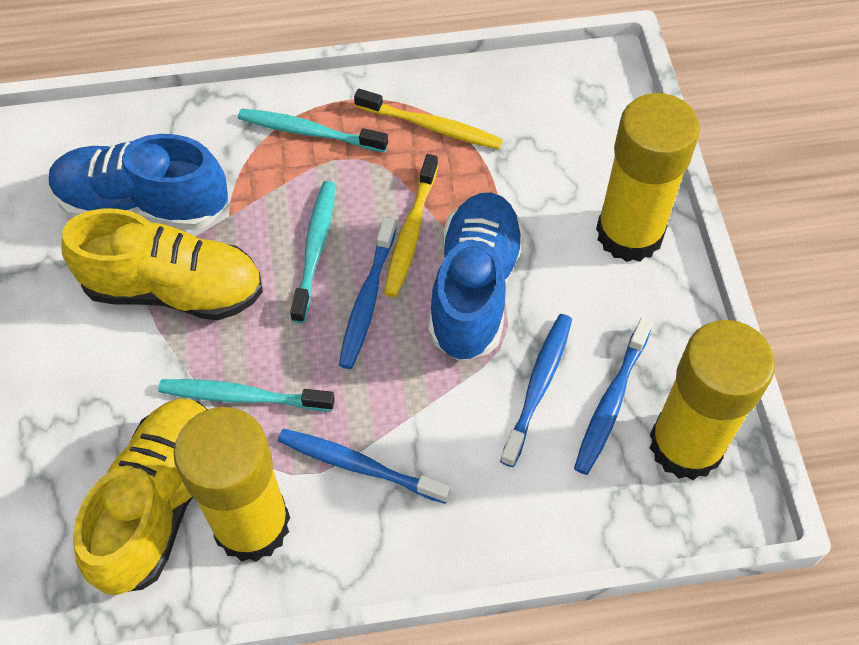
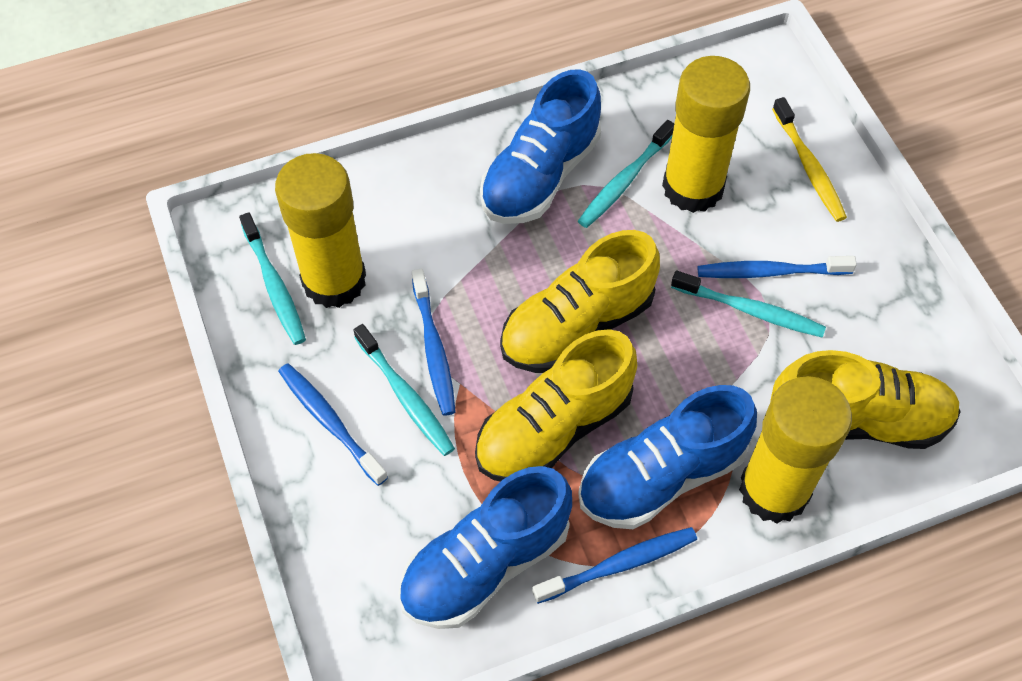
blue shoe: [49,134,228,230] [428,193,525,361] = 2 -> [398,466,572,629] [480,69,601,224] [578,385,757,529] = 3
turquoise toothbrush: [158,379,335,411] [238,109,388,152] [290,181,336,323] = 3 -> [239,212,306,345] [354,324,455,456] [578,120,674,228] [671,271,826,337] = 4
yellow shoe: [61,209,263,320] [73,399,208,595] = 2 -> [475,329,637,482] [500,230,660,373] [770,350,961,449] = 3
yellow toothbrush: [354,89,503,149] [384,154,438,297] = 2 -> [772,97,847,222] = 1

